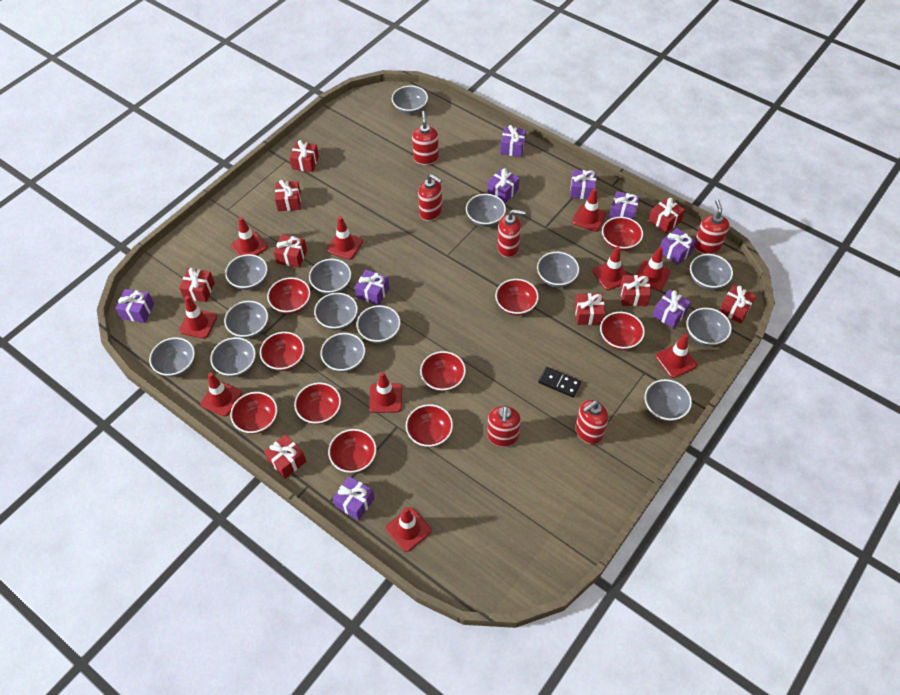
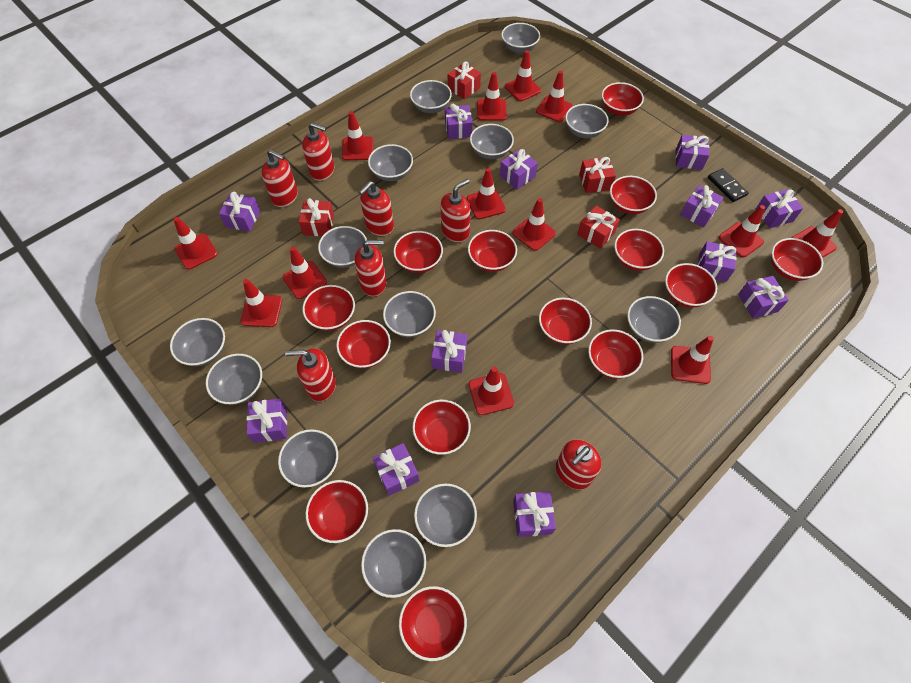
grey bowl: [149,337,195,377] [210,337,256,377] [224,301,268,338] [225,254,267,290] [309,259,351,295] [314,293,358,330] [320,333,365,372] [356,305,400,343] [392,86,428,114] [466,194,506,227] [537,252,579,287] [645,379,692,421] [686,308,732,346] [690,254,733,290] = 14 -> [170,318,225,366] [206,354,262,405] [278,429,338,488] [318,226,367,268] [361,529,426,598] [368,144,413,181] [383,291,436,337] [410,80,452,113] [414,483,477,547] [470,124,514,159] [501,23,540,53] [565,104,609,138] [627,296,681,343] = 13
purple gift: [115,289,154,323] [333,476,375,521] [355,269,389,305] [487,168,520,203] [500,125,526,157] [570,170,596,199] [609,191,640,220] [653,289,691,329] [660,228,696,265] = 9 -> [219,192,260,232] [247,399,287,443] [373,443,420,496] [431,330,467,373] [445,104,473,139] [500,149,538,190] [513,491,556,537] [676,135,709,170] [680,185,724,227] [698,241,736,282] [738,276,789,318] [756,189,803,228] = 12
red bowl: [230,392,277,434] [260,332,305,371] [267,277,310,314] [294,383,341,424] [328,429,376,473] [406,404,453,447] [420,351,466,392] [495,279,539,316] [600,312,645,350] [602,217,643,251] = 10 -> [303,285,355,331] [306,480,368,543] [336,320,391,368] [394,231,443,273] [399,586,467,661] [412,400,471,455] [468,230,517,272] [539,298,592,344] [588,329,643,379] [602,82,644,116] [610,176,657,214] [614,229,664,271] [665,263,717,308] [771,238,823,281] = 14
red gift: [179,268,215,302] [264,434,306,479] [274,235,307,268] [275,180,301,211] [289,140,319,172] [575,293,605,325] [620,275,651,306] [649,197,685,233] [719,285,756,324] = 9 -> [299,198,334,236] [448,61,481,99] [577,206,620,249] [579,157,616,193] = 4
red soap dispenser: [412,111,439,165] [418,174,443,221] [487,405,521,447] [497,210,526,258] [575,400,608,444] [694,199,729,254] = 6 -> [261,150,298,207] [285,348,336,401] [302,122,334,181] [355,240,387,296] [359,181,394,236] [441,179,471,242] [556,440,602,490] = 7
red traffic cone: [179,296,217,339] [201,373,242,417] [231,217,268,256] [327,216,363,260] [369,372,402,413] [386,507,432,552] [572,188,607,232] [592,246,628,290] [636,247,670,291] [656,334,697,378] = 10 -> [174,217,218,270] [240,279,282,327] [282,247,327,299] [342,111,373,160] [467,168,506,219] [469,367,514,415] [477,72,507,121] [505,50,541,101] [512,198,556,251] [536,71,573,122] [671,336,714,384] [719,205,765,258] [792,209,843,258] = 13

